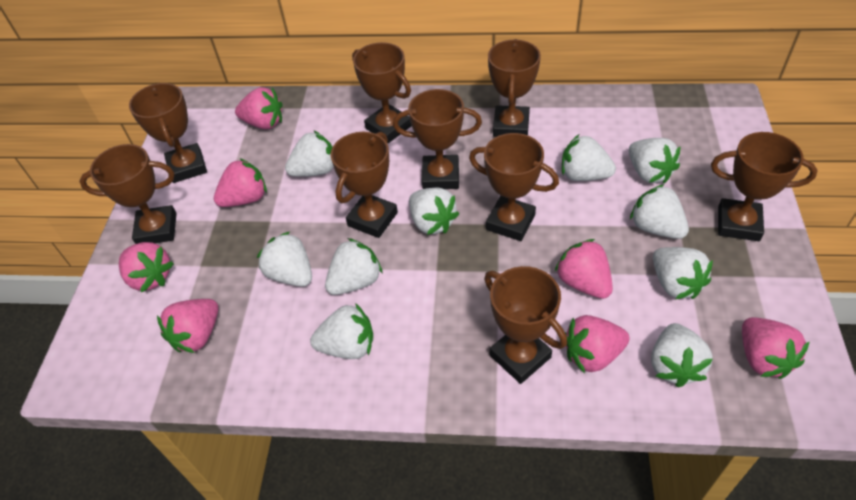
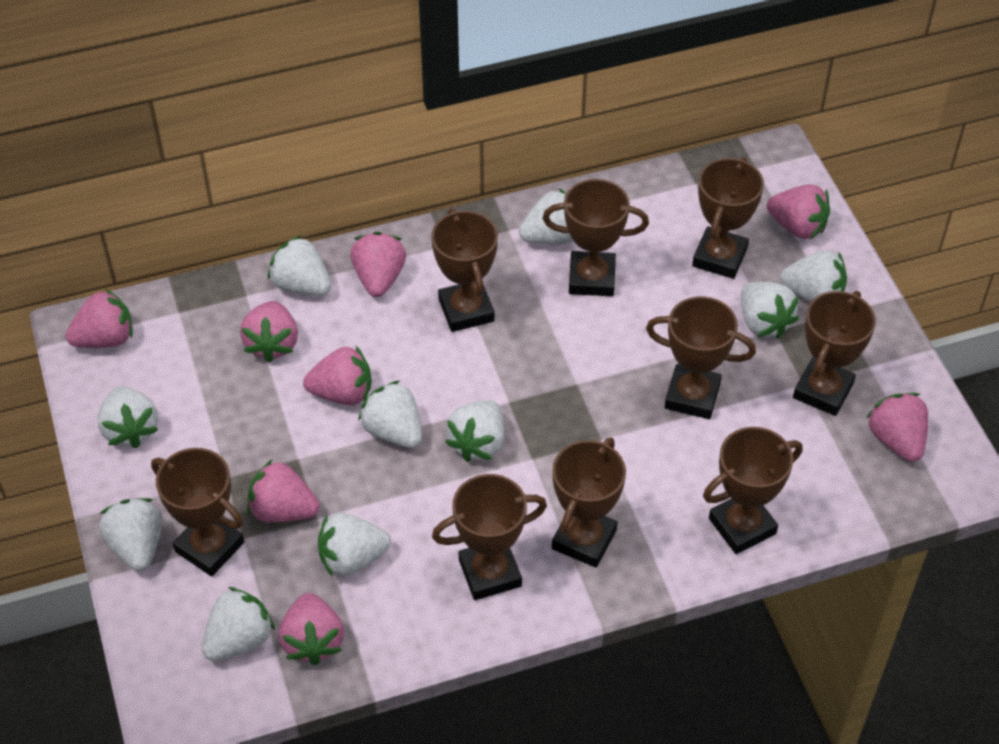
pink strawberry: [119,242,174,292] [157,299,218,353] [214,158,267,207] [235,87,283,129] [555,239,613,299] [565,315,630,374] [742,317,810,379] = 7 -> [65,289,133,348] [240,301,298,363] [248,460,320,522] [279,593,344,666] [303,346,371,405] [350,232,406,297] [767,184,830,239] [866,393,928,462] = 8

